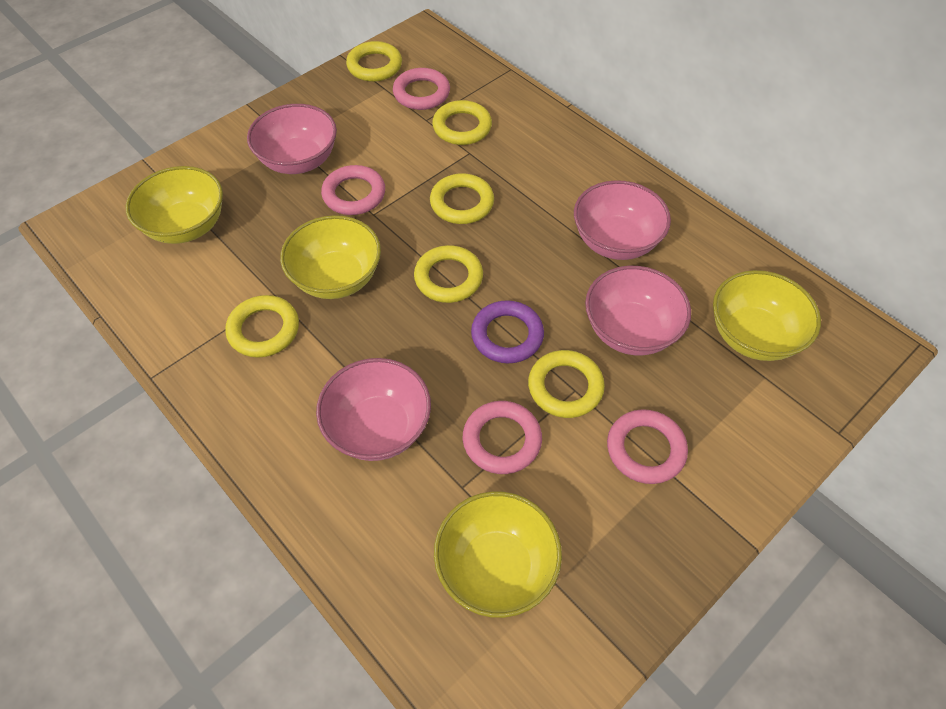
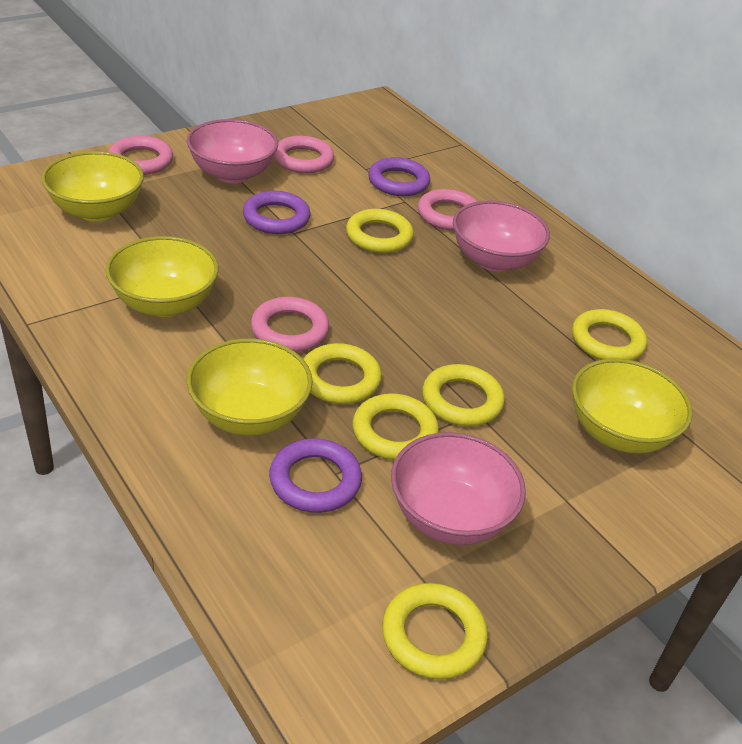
pink bowl: [247,104,337,174] [316,358,431,461] [574,180,671,260] [585,266,691,355] = 4 -> [187,119,278,183] [391,432,526,545] [453,201,550,272] = 3
purple ring: [471,300,544,363] = 1 -> [243,191,310,234] [269,438,362,513] [368,157,430,196] = 3

